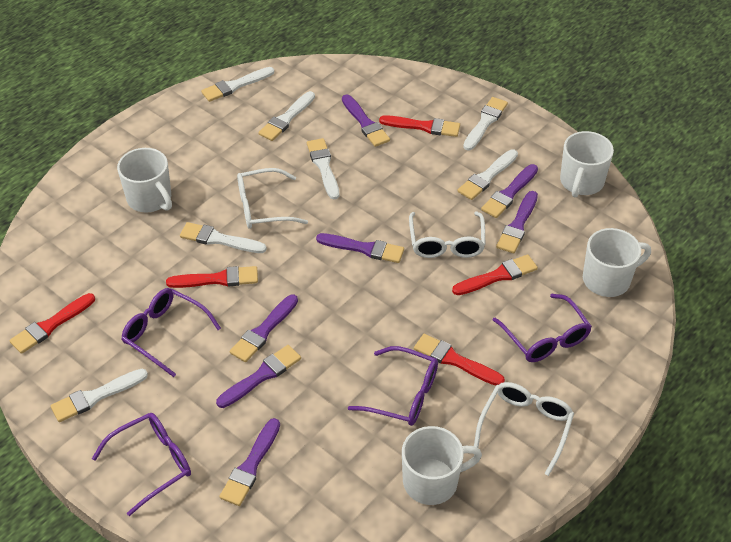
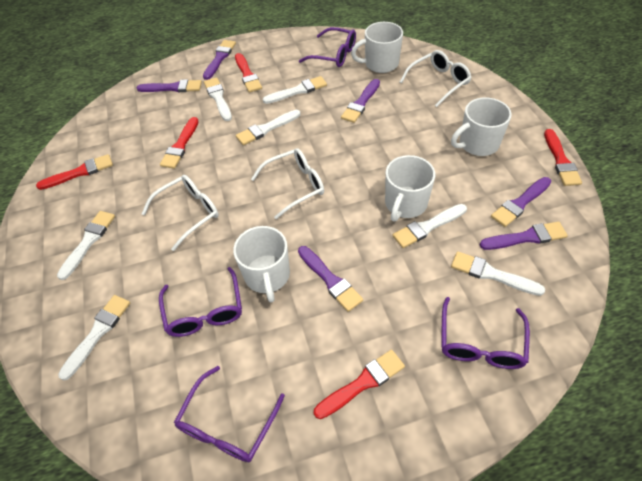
purple brush: [216,345,301,408] [219,418,280,506] [230,294,298,362] [316,233,404,263] [342,94,390,147] [481,164,538,218] [496,191,538,253] = 7 -> [137,79,202,92] [203,40,236,80] [298,246,363,312] [341,79,380,123] [480,221,568,250] [491,177,552,227] = 6

